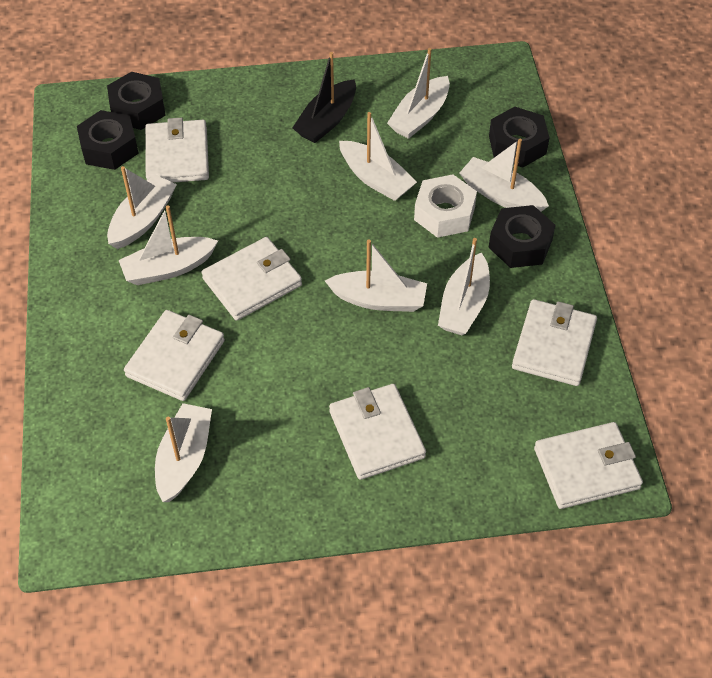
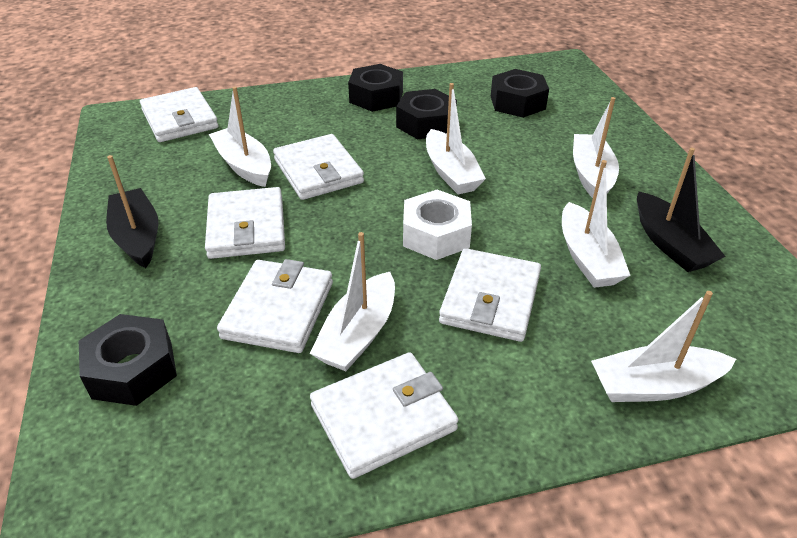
black boat: [292,52,356,143] = 1 -> [106,155,159,268] [637,148,726,272] = 2
white boat: [107,166,177,249] [119,205,218,285] [155,403,212,502] [325,240,427,312] [339,112,417,201] [387,48,450,139] [438,238,490,335] [460,139,549,212] = 8 -> [209,87,271,187] [309,232,395,371] [426,83,486,194] [562,160,631,288] [573,97,619,198] [591,291,736,402] = 6

